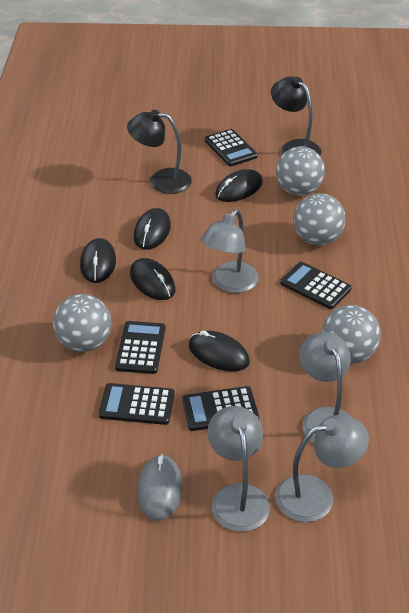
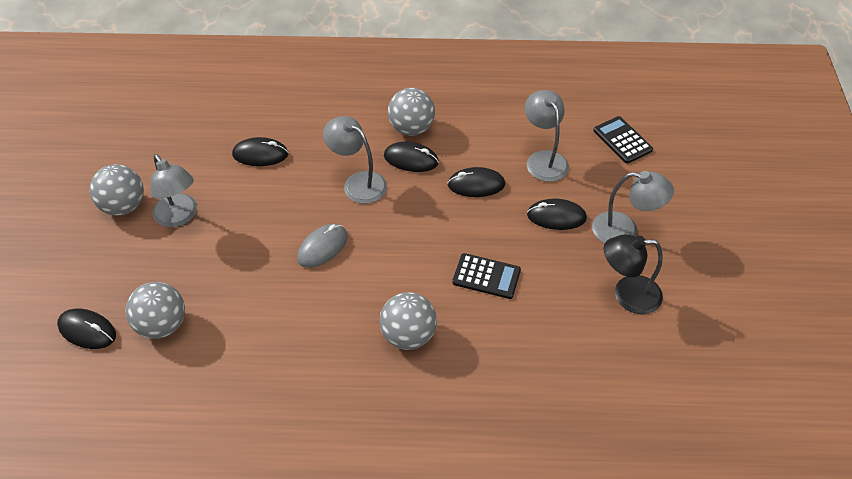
black calculator: [99,383,175,425] [115,321,165,374] [182,386,259,431] [205,129,258,166] [280,262,352,309] = 5 -> [452,253,521,299] [593,116,653,163] = 2
black lamp: [127,110,192,194] [271,76,321,155] = 2 -> [604,234,663,314] = 1

